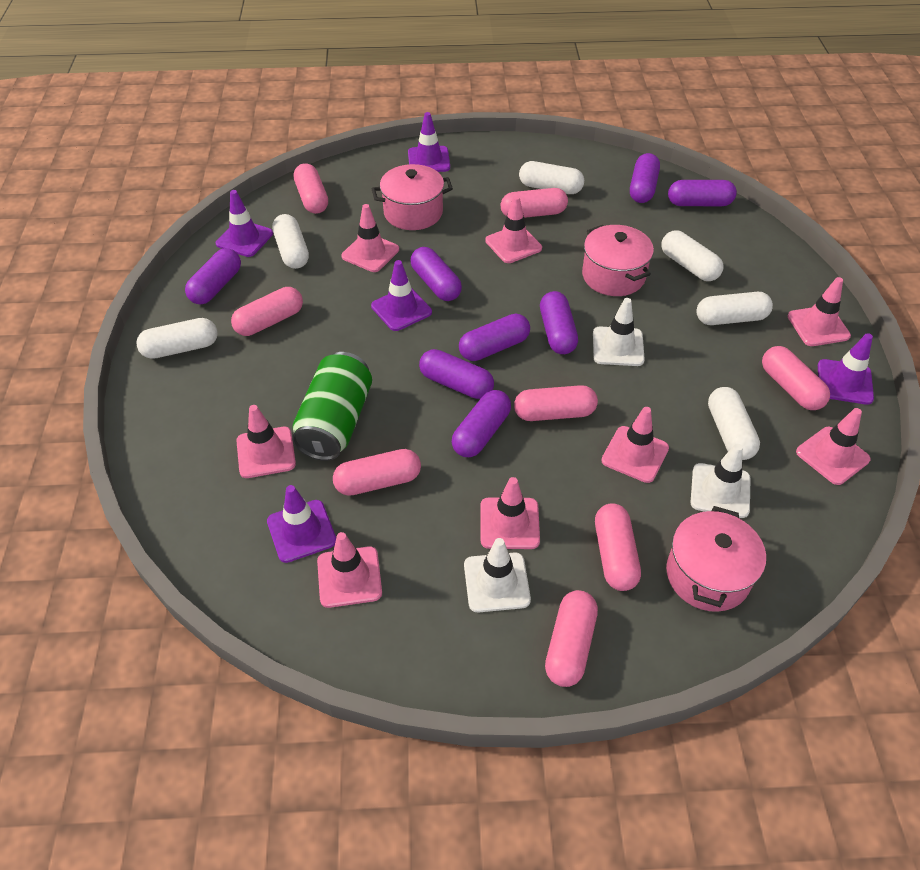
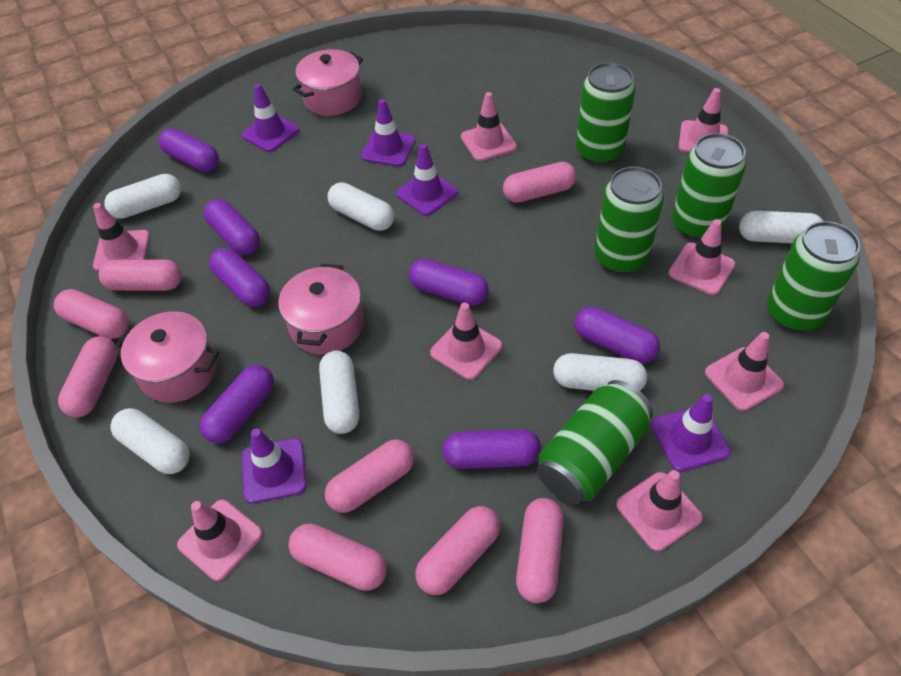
green can: [292,352,372,461] = 1 -> [537,380,653,504] [576,62,635,165] [595,167,664,274] [672,133,746,240] [767,221,860,332] = 5
purple capsule: [185,248,241,305] [411,247,462,301] [419,349,494,399] [452,390,511,457] [459,314,530,361] [540,291,578,354] [630,153,660,203] [668,180,737,206] = 8 -> [159,128,219,172] [200,365,274,443] [204,199,260,255] [209,248,270,307] [409,259,489,306] [443,429,541,469] [574,307,660,363] = 7
white traffic cone: [464,538,531,613] [593,298,645,366] [691,444,751,518] = 3 -> none = 0

